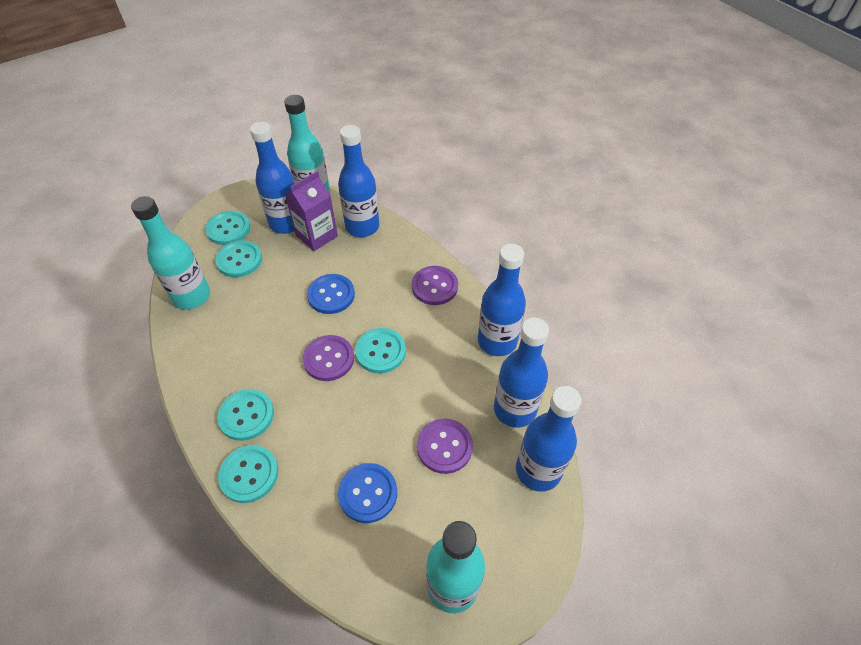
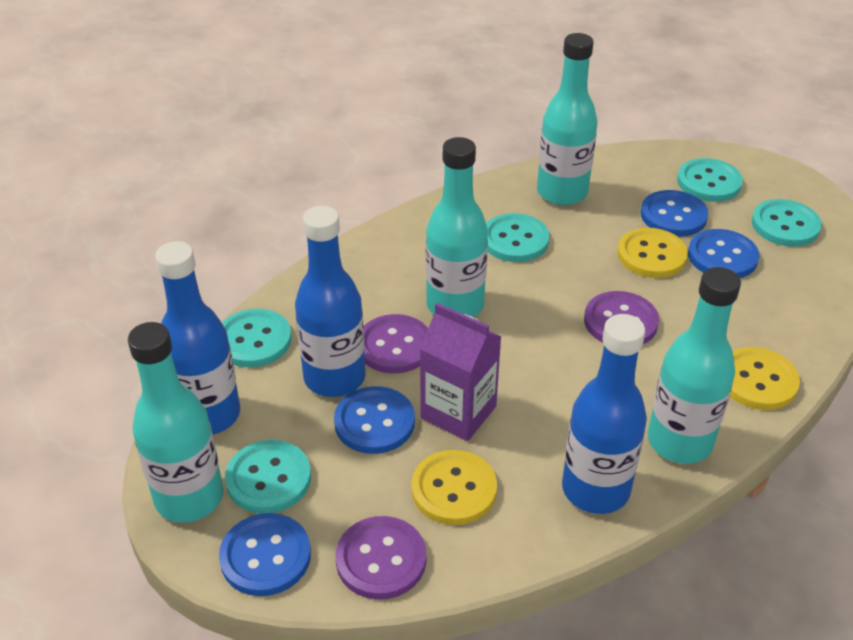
blue bottle: [250,122,295,234] [338,125,379,237] [478,244,526,356] [494,318,549,428] [516,386,582,492] = 5 -> [155,241,240,435] [295,206,366,397] [562,314,647,514] = 3
blue button: [307,274,355,314] [338,463,397,523] = 2 -> [219,513,311,596] [334,386,415,454] [641,190,708,237] [688,229,759,278] = 4
turquoise bottle: [131,196,210,310] [284,95,330,193] [426,521,485,613] = 3 -> [128,322,224,523] [426,137,488,317] [537,33,597,206] [648,267,741,464] = 4
yellow button: none = 0 -> [411,450,497,525] [617,228,688,278] [730,347,800,410] = 3

